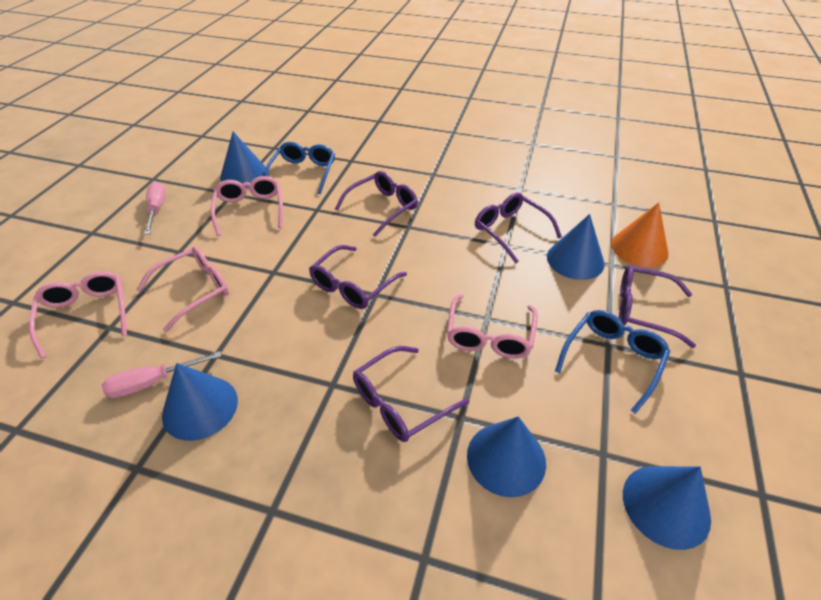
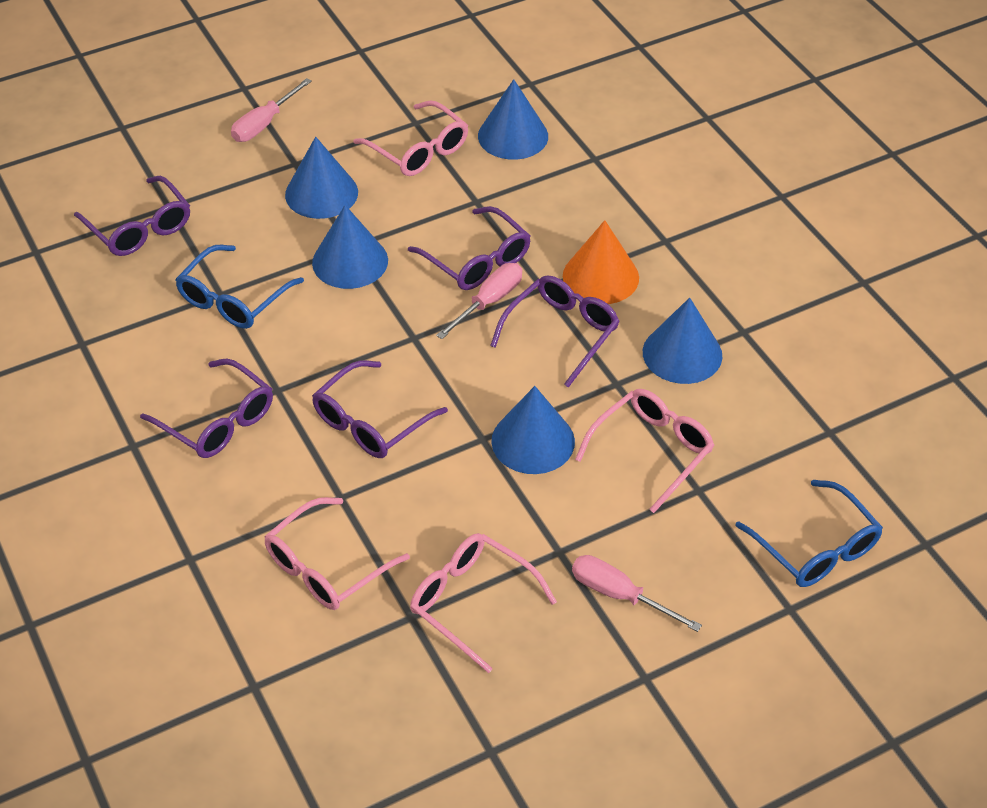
pink screwdriver: [102,351,221,398] [145,181,166,235] = 2 -> [231,78,312,142] [436,263,522,339] [572,555,702,632] = 3

